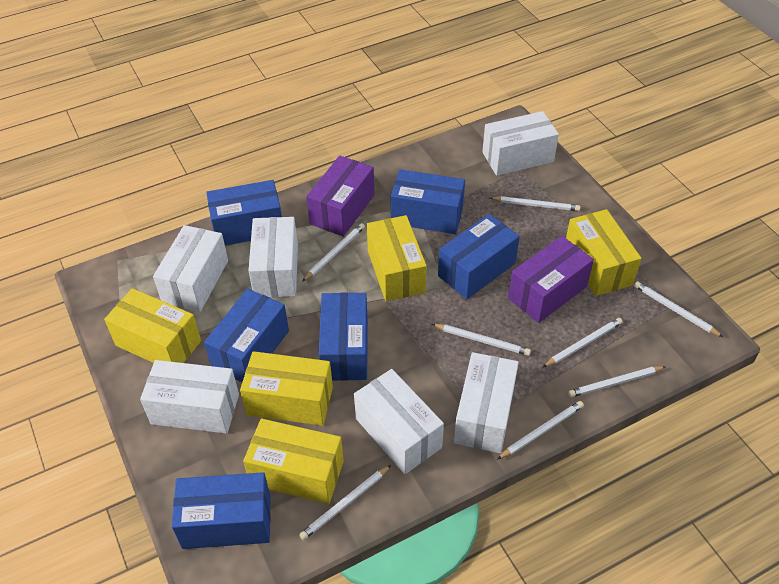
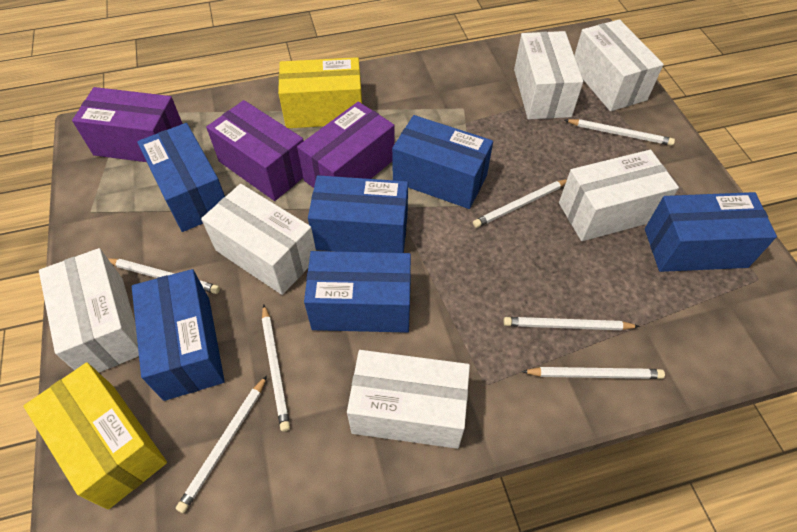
purple box: [306,155,375,237] [508,236,594,323] = 2 -> [72,87,183,162] [206,100,303,201] [297,102,395,188] = 3
white pencil: [299,465,391,540] [302,223,365,282] [432,324,531,356] [490,196,580,211] [497,401,584,459] [543,318,623,367] [568,366,666,398] [634,281,723,337] = 8 -> [108,258,220,294] [176,375,267,513] [262,304,290,432] [473,179,567,228] [503,317,640,330] [521,367,665,379] [565,119,675,146] = 7
yellow box: [104,288,201,363] [240,351,333,426] [243,419,344,504] [367,215,427,301] [566,209,641,296] = 5 -> [24,362,167,510] [278,57,362,128] = 2

